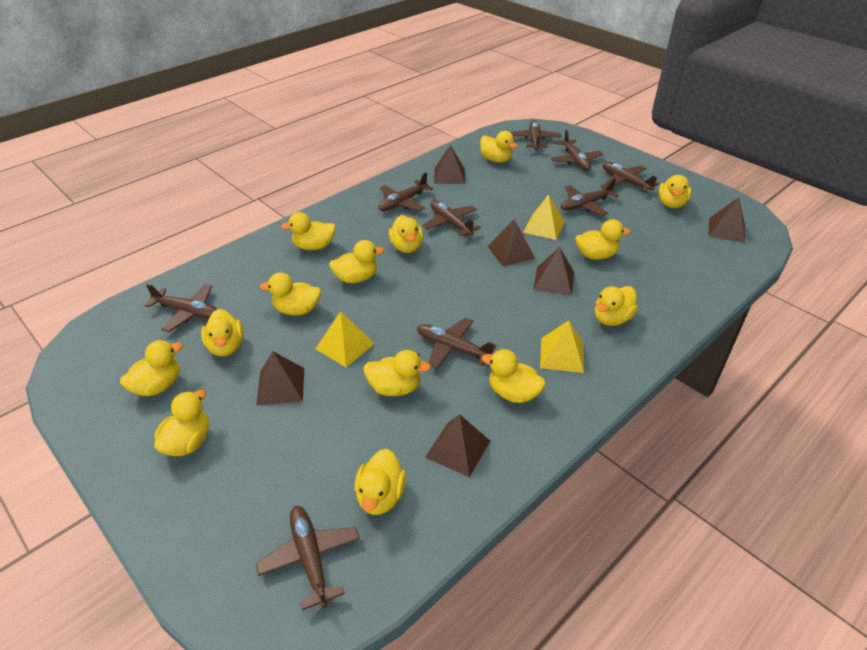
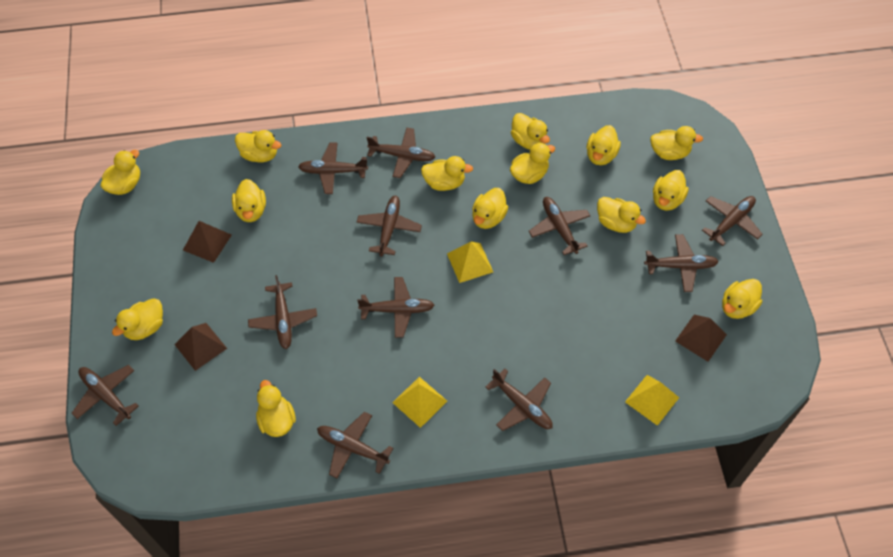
brown plane: [144,284,217,332] [256,506,360,610] [378,172,433,211] [417,318,497,368] [423,200,481,237] [510,120,562,150] [550,130,603,171] [561,178,619,216] [603,162,659,192] = 9 -> [71,365,139,426] [248,275,317,349] [298,143,368,194] [317,412,393,478] [357,196,422,256] [357,277,434,338] [367,127,435,178] [486,369,553,431] [529,197,590,255] [644,234,719,292] [702,196,763,246] = 11
brown pyramid: [257,351,304,405] [425,414,490,477] [434,145,465,184] [488,219,535,266] [533,247,574,295] [708,197,745,243] = 6 -> [174,323,227,371] [183,221,232,263] [675,315,727,362] = 3

